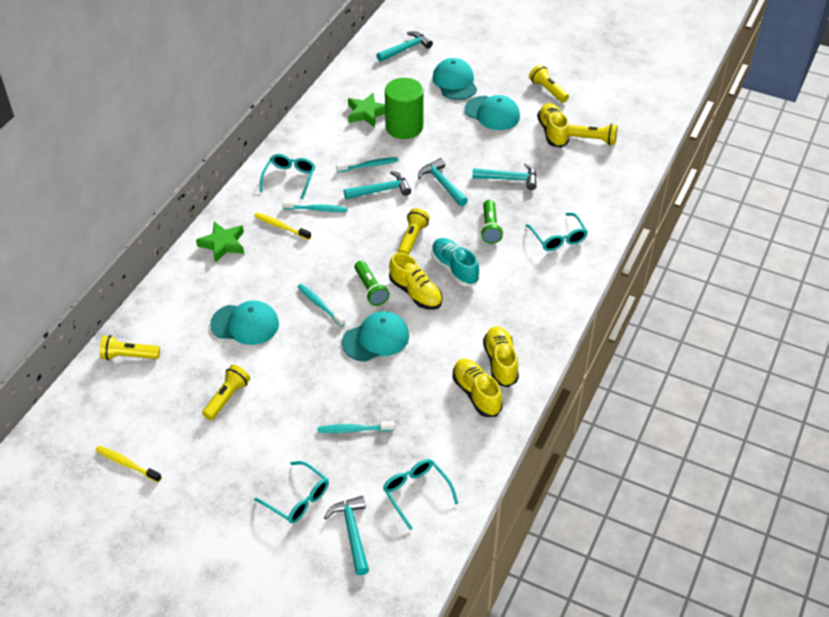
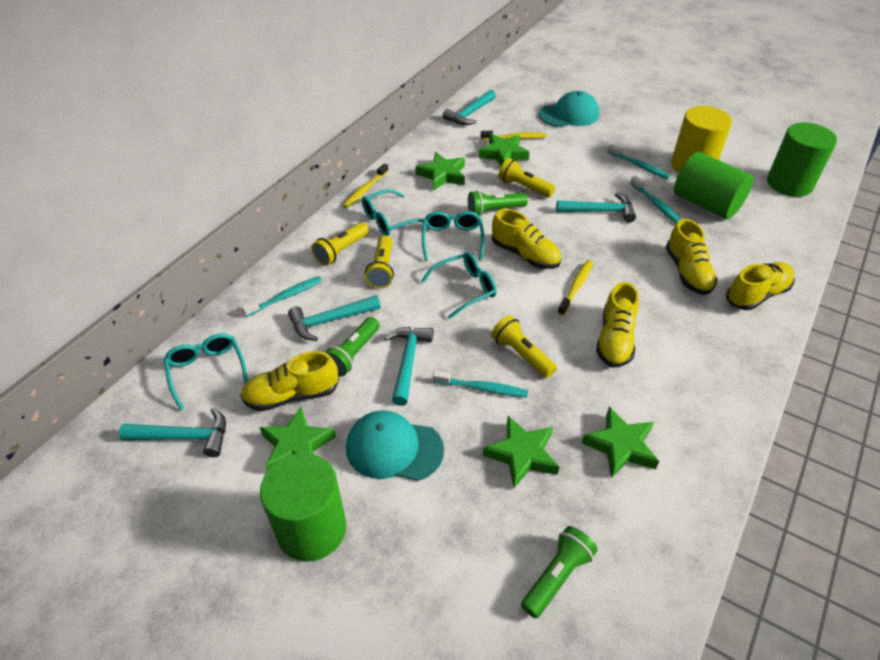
green cylinder: [385,78,424,139] = 1 -> [260,453,346,562] [674,152,754,219] [767,122,837,197] = 3
green flashlight: [354,261,390,306] [480,200,503,244] = 2 -> [325,317,380,377] [468,190,528,217] [521,526,598,618] = 3
green star: [196,222,244,263] [348,93,385,127] = 2 -> [260,407,336,471] [415,152,465,190] [478,133,530,166] [483,416,559,488] [582,407,659,478] = 5
turquoise cap: [210,300,279,345] [342,311,409,362] [432,58,477,100] [465,95,520,130] = 4 -> [346,410,444,481] [539,91,599,127] = 2
turquoise shoe: [431,238,479,286] = 1 -> none = 0
yellow cylinder: none = 0 -> [671,106,732,173] = 1
yellow flashlight: [100,335,160,360] [202,365,250,420] [398,208,430,255] [529,64,569,103] [569,124,618,145] = 5 -> [312,222,369,266] [365,235,394,288] [491,315,557,378] [498,158,555,198] = 4
yellow shoe: [389,253,443,310] [452,359,503,417] [483,326,519,387] [537,103,569,148] = 4 -> [240,351,339,411] [492,209,561,269] [596,282,639,367] [666,219,718,295] [726,262,795,310] = 5
yellow toothbrush: [95,446,162,482] [254,213,311,240] = 2 -> [342,164,389,208] [481,131,547,140] [557,260,593,316] = 3

